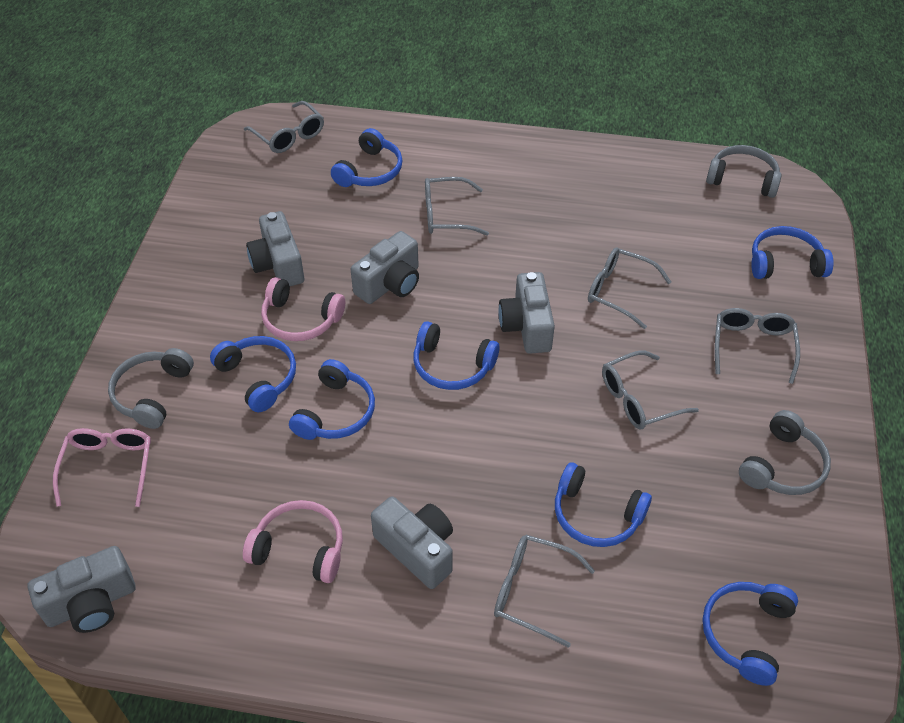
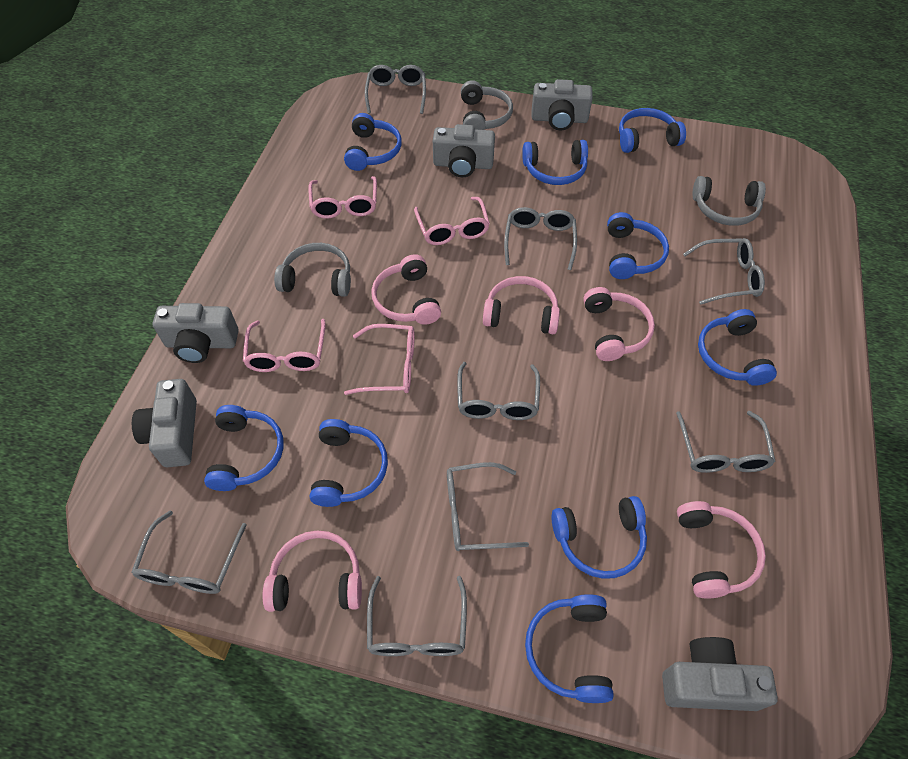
blue headphones: [210,336,296,412] [289,359,375,440] [331,128,403,187] [413,321,499,390] [555,463,652,547] [702,582,798,686] [751,226,834,279] = 7 -> [204,405,284,491] [310,419,388,507] [344,113,402,171] [522,140,588,185] [525,594,614,703] [552,496,647,579] [607,212,669,279] [619,108,686,153] [698,309,777,386] = 9
grey glasses: [244,101,324,153] [425,177,489,236] [494,535,595,648] [588,247,671,329] [602,351,699,430] [715,308,800,384] = 6 -> [131,511,247,594] [365,65,426,114] [367,576,467,656] [447,462,529,551] [457,362,540,420] [504,207,577,270] [676,411,776,473] [683,238,765,305] = 8
pink glasses: [53,428,151,507] = 1 -> [243,319,326,372] [308,176,377,219] [344,324,415,395] [414,197,490,245] = 4
pink headphones: [243,500,343,583] [261,277,345,341] = 2 -> [262,530,362,612] [371,254,441,325] [483,276,560,334] [583,287,655,361] [677,501,766,599] = 5

